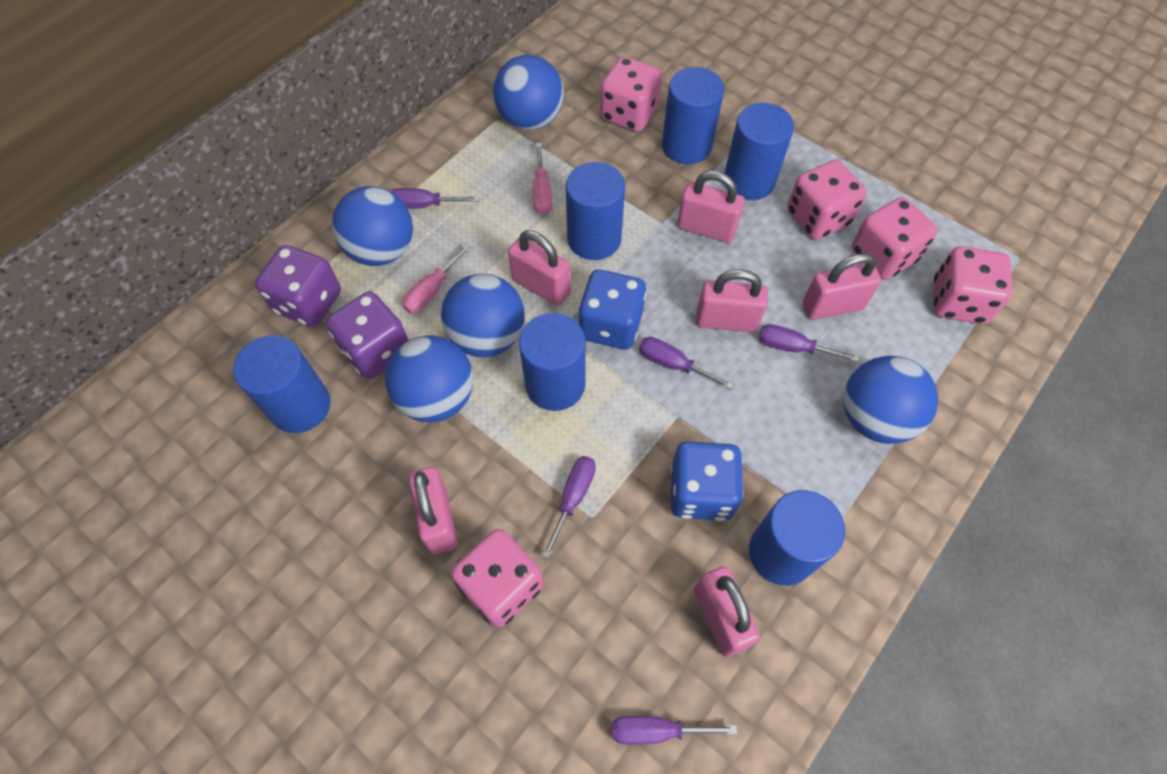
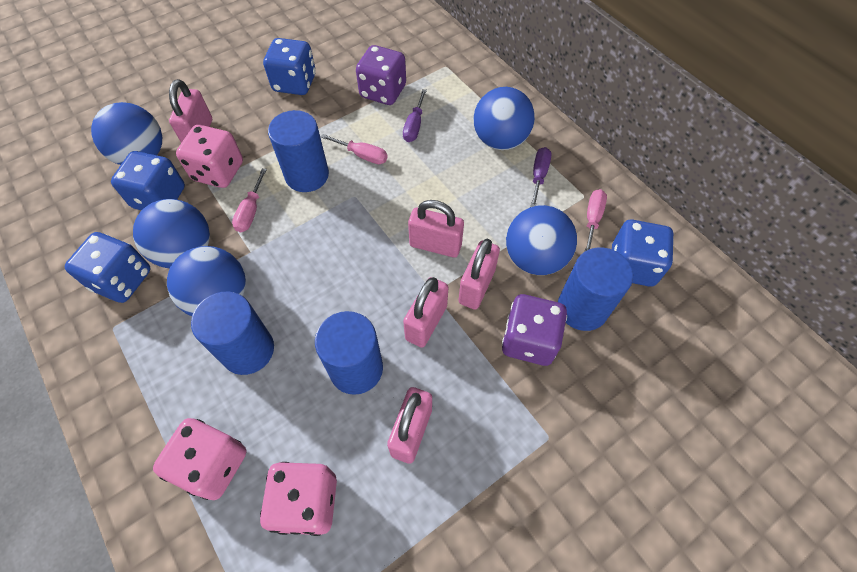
blue cylinder: [233,335,330,433] [519,313,586,411] [566,162,625,260] [662,67,724,164] [724,103,794,200] [749,490,845,586] = 6 -> [191,292,274,375] [268,110,329,192] [315,311,383,395] [558,247,633,331] = 4
blue dice: [578,270,647,349] [670,441,744,521] = 2 -> [65,232,151,303] [111,151,185,210] [263,38,316,95] [612,220,673,287] = 4
pink dice: [451,529,543,627] [600,56,662,132] [787,160,867,240] [851,197,938,280] [934,246,1012,324] = 5 -> [153,418,247,500] [176,125,243,188] [260,462,337,536] = 3
pink padlock: [409,467,458,554] [508,230,571,306] [677,171,745,243] [694,567,760,657] [696,269,768,332] [803,253,881,320] = 6 -> [169,79,212,143] [387,387,432,464] [403,277,449,348] [408,200,464,258] [458,239,500,310] = 5
pink screwdriver: [402,244,471,314] [533,143,552,215] = 2 -> [232,168,267,232] [321,134,388,164] [585,189,607,251] = 3
purple screwdriver: [391,188,479,209] [542,456,596,559] [612,716,737,745] [639,337,734,389] [759,324,860,362] = 5 -> [403,89,427,142] [530,147,552,207] = 2

